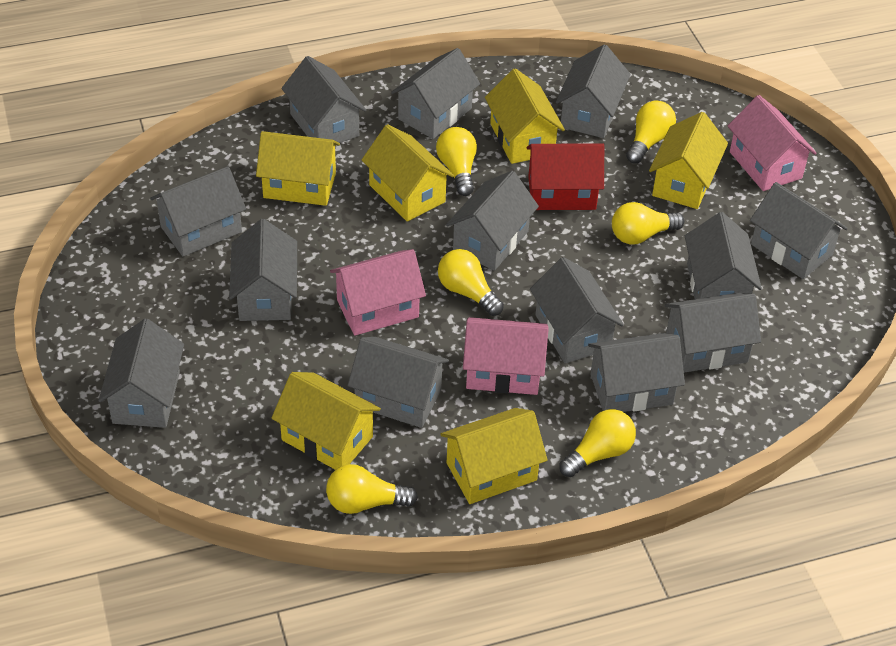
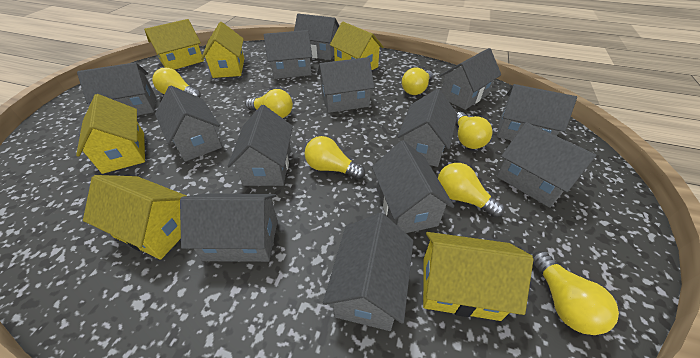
pink house: [330,249,426,336] [463,317,549,395] [728,95,817,191] = 3 -> none = 0
red house: [527,144,604,210] = 1 -> none = 0
yellow light bulb: [326,464,418,514] [436,127,477,196] [438,249,504,316] [559,409,636,477] [612,202,684,244] [626,100,676,164] = 6 -> [152,67,201,98] [245,89,293,118] [304,136,365,180] [402,67,433,95] [438,163,505,217] [456,112,493,149] [532,251,619,335] = 7

